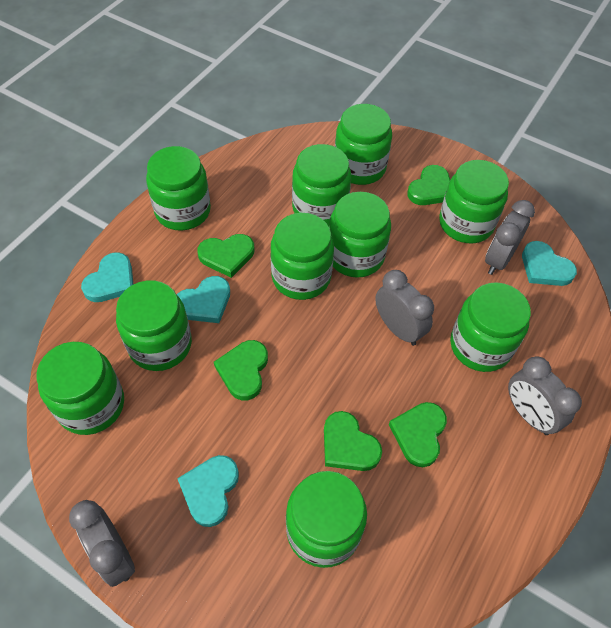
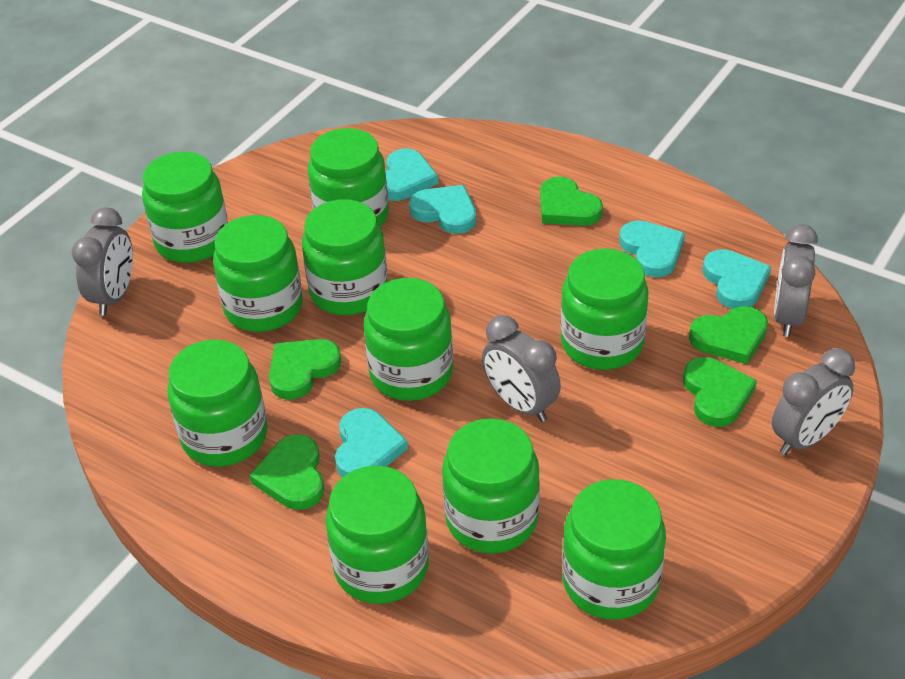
turquoise heart: [81,252,133,302] [177,276,230,323] [177,455,239,527] [522,241,577,286] = 4 -> [335,408,408,477] [385,149,439,201] [409,185,476,234] [619,220,685,277] [703,249,771,309] = 5

